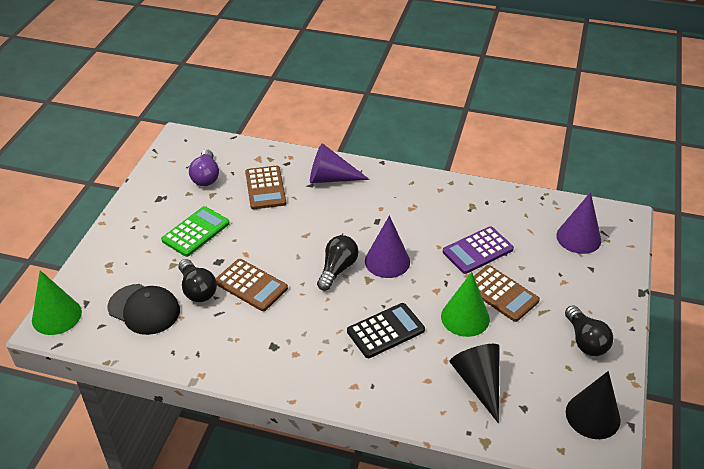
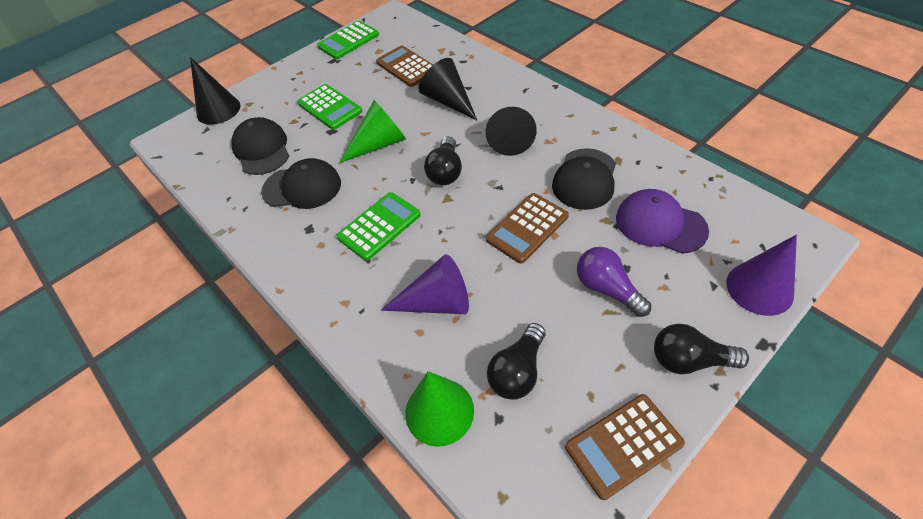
black calculator: [347,303,425,358] = 1 -> none = 0
black cap: [107,284,180,335] = 1 -> [231,117,289,175] [261,158,341,209] [552,148,616,210] = 3
black cone: [450,344,500,423] [566,371,621,439] = 2 -> [190,57,240,125] [418,58,477,120] [485,107,537,156] = 3
green calculator: [161,206,230,257] = 1 -> [297,84,362,130] [317,21,379,59] [336,192,420,261] = 3
purple calculator: [443,226,514,274] = 1 -> none = 0
purple cap: none = 0 -> [616,189,709,254] = 1
purple cone: [310,143,370,183] [365,216,410,278] [556,192,601,254] = 3 -> [381,254,469,314] [726,235,797,316] = 2

